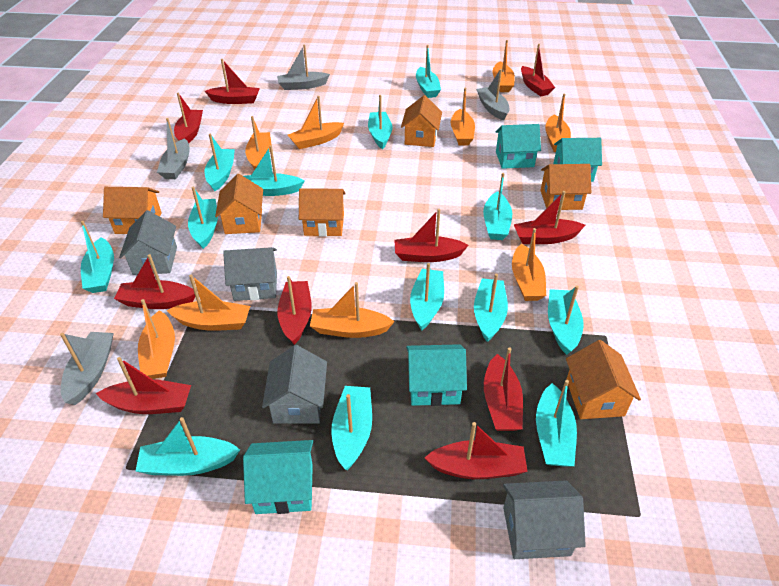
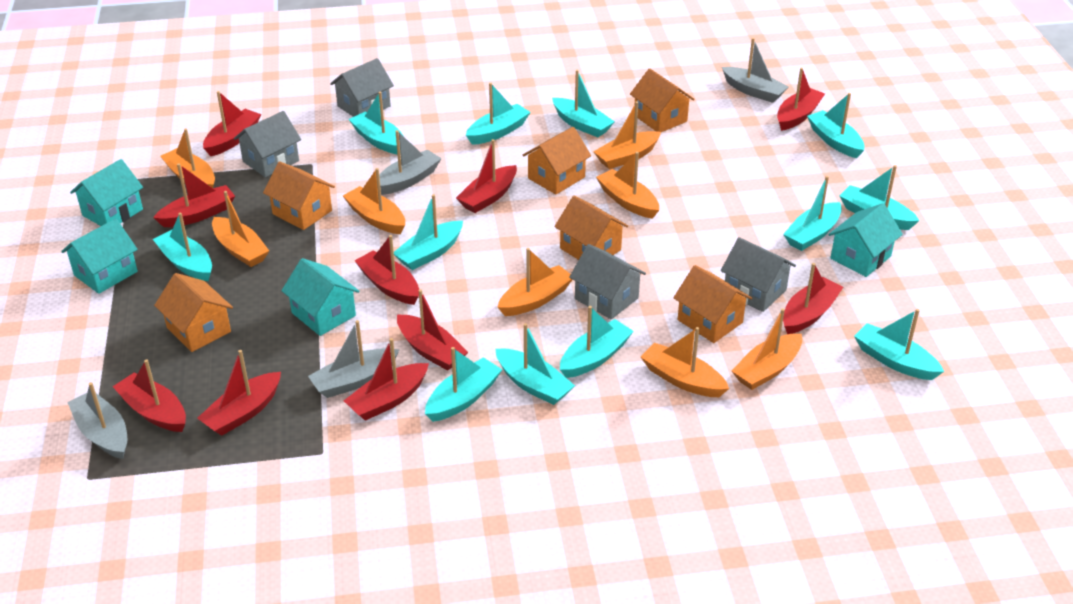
orange boat: [138,299,175,379] [166,275,250,331] [245,116,271,170] [288,96,344,149] [310,282,395,338] [451,88,475,145] [492,40,515,92] [512,228,546,301] [545,94,571,152] = 9 -> [160,128,215,188] [212,191,269,267] [343,168,405,234] [498,248,572,316] [593,102,661,169] [596,152,659,219] [641,327,729,397] [732,308,802,390] = 8
turquoise boat: [81,221,114,293] [136,417,240,476] [188,187,218,249] [205,133,235,191] [244,145,304,196] [331,386,372,470] [368,95,392,149] [410,263,444,330] [416,45,441,98] [474,274,508,342] [483,173,512,240] [536,380,577,467] [548,285,584,355] = 13 -> [153,213,212,281] [349,92,403,154] [394,194,463,270] [425,347,503,422] [466,83,531,145] [495,323,575,405] [552,70,615,137] [560,306,634,378] [783,176,842,251] [807,93,865,158] [839,165,919,230] [854,309,944,380] = 12

